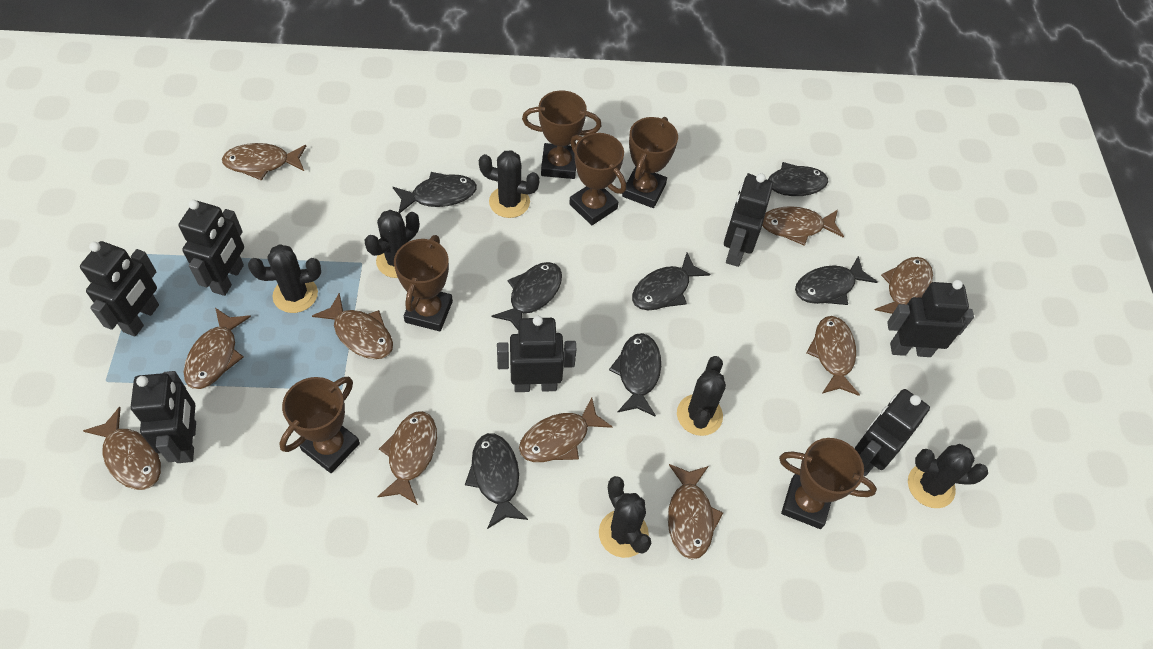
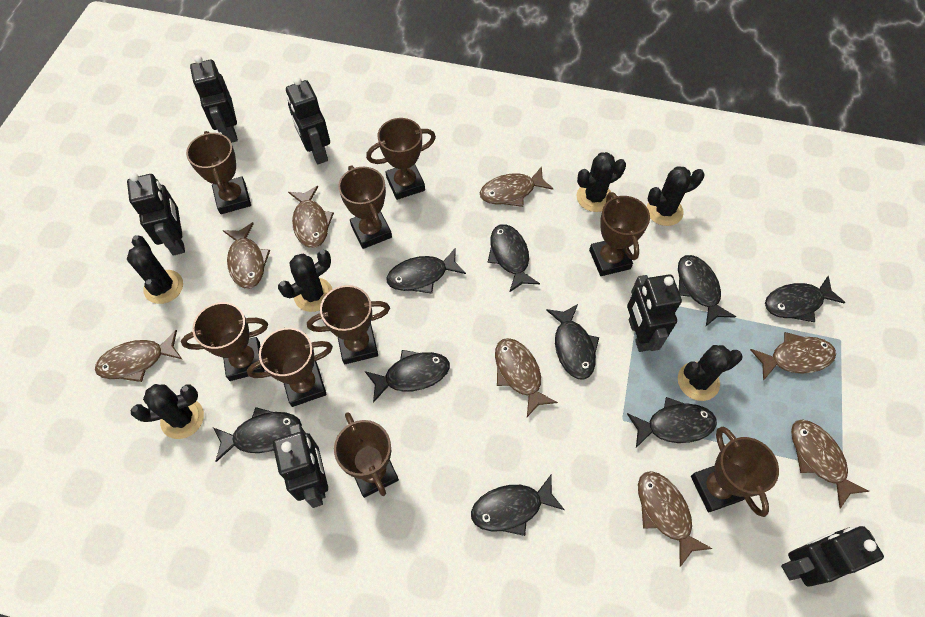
black fish: [393,172,477,213] [465,433,528,529] [492,262,562,330] [609,333,661,417] [632,252,711,310] [747,162,828,196] [795,256,877,305] = 7 -> [213,407,302,462] [365,350,450,403] [387,248,466,294] [471,474,565,536] [488,224,540,293] [546,304,599,380] [627,397,717,448] [678,255,736,326] [765,275,845,322] = 9
black robot: [80,241,159,337] [131,371,196,463] [179,200,244,296] [497,316,577,392] [724,173,773,267] [855,389,930,476] [887,280,974,357] = 7 -> [127,173,185,256] [190,55,238,143] [273,424,328,508] [286,77,330,164] [627,274,682,352] [781,526,884,587] = 6
brown fish: [83,407,161,490] [184,308,251,389] [222,143,306,181] [312,293,393,359] [377,411,437,505] [519,397,613,462] [668,464,723,560] [762,206,844,246] [806,316,860,396] [875,257,933,314] = 10 -> [95,330,182,382] [223,222,270,289] [288,186,334,248] [480,166,553,207] [495,338,558,417] [638,471,713,567] [750,332,836,381] [791,419,869,509] = 8
brown trophy: [279,377,360,473] [394,235,453,331] [522,90,602,179] [569,133,626,225] [622,117,678,208] [779,438,877,529] = 6 -> [181,302,268,381] [186,131,251,214] [247,328,333,407] [307,285,390,364] [334,412,399,498] [338,165,392,249] [366,118,436,200] [589,192,650,276] [691,426,779,517] = 9

